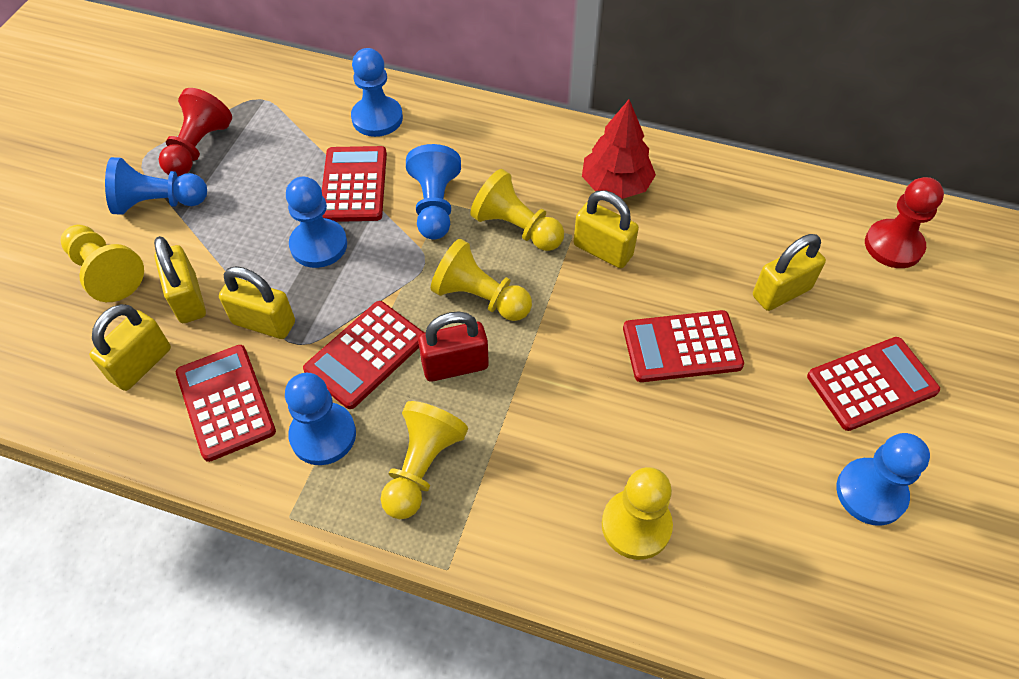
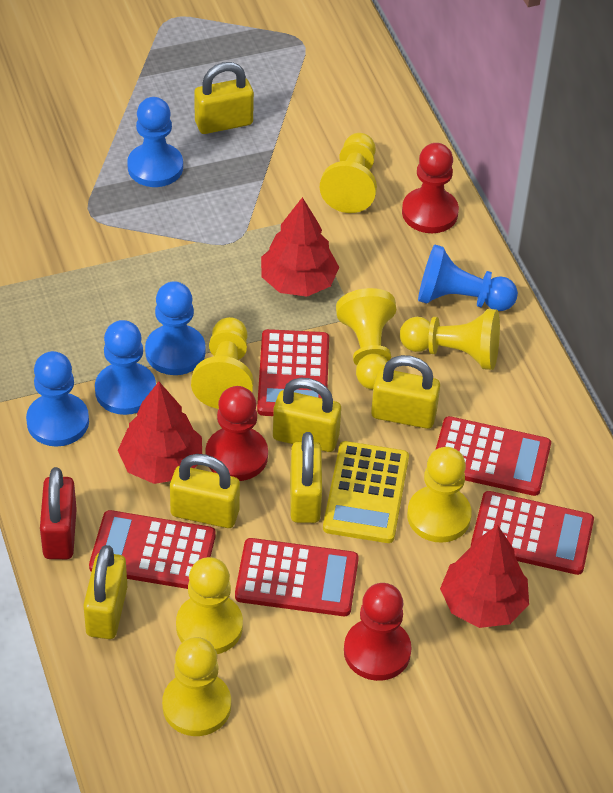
blue pawn: [105,157,207,215] [285,373,356,465] [286,177,347,268] [351,48,403,137] [406,144,461,240] [836,433,930,526] = 6 -> [26,351,89,447] [95,320,156,415] [127,97,183,187] [145,281,206,375] [418,245,518,311] = 5
red pawn: [159,88,232,177] [865,177,944,268] = 2 -> [205,386,268,481] [344,583,412,681] [402,143,459,233] = 3
red tree: [582,99,656,199] = 1 -> [118,382,202,484] [261,197,339,297] [440,525,529,628] = 3
yellow calculator: none = 0 -> [323,441,409,543] = 1
yellow padlock: [89,304,171,391] [154,236,206,323] [219,266,295,339] [574,190,639,268] [753,234,826,311] = 5 -> [83,545,127,639] [170,454,240,528] [194,62,254,134] [273,378,341,452] [290,432,322,523] [371,355,440,429] = 6
yellow pawn: [61,225,144,302] [381,401,468,519] [431,239,532,321] [470,169,564,251] [602,467,673,560] = 5 -> [162,637,231,736] [176,557,243,654] [191,317,254,409] [320,133,377,213] [336,288,396,390] [400,309,500,370] [407,447,472,543] = 7

